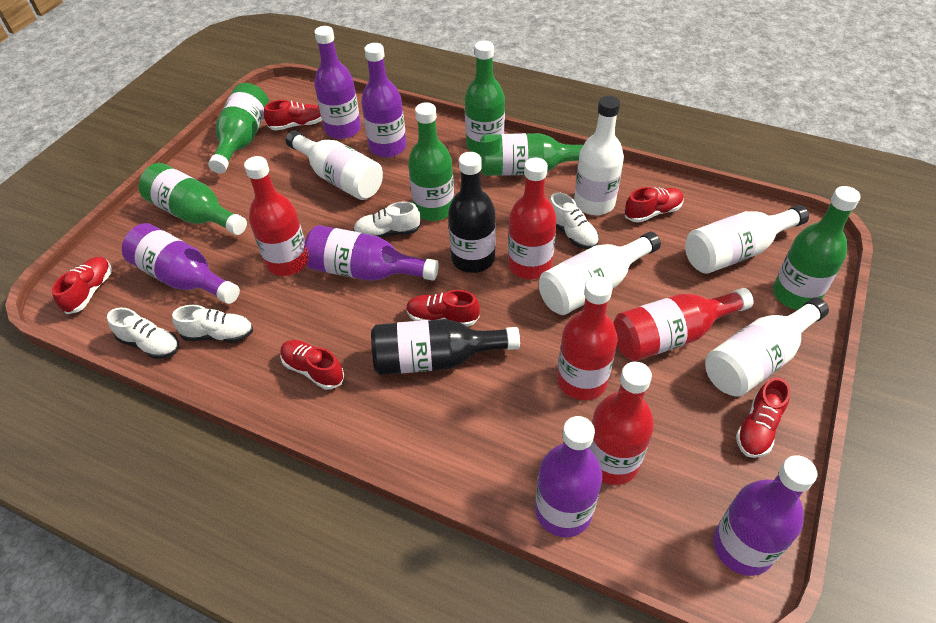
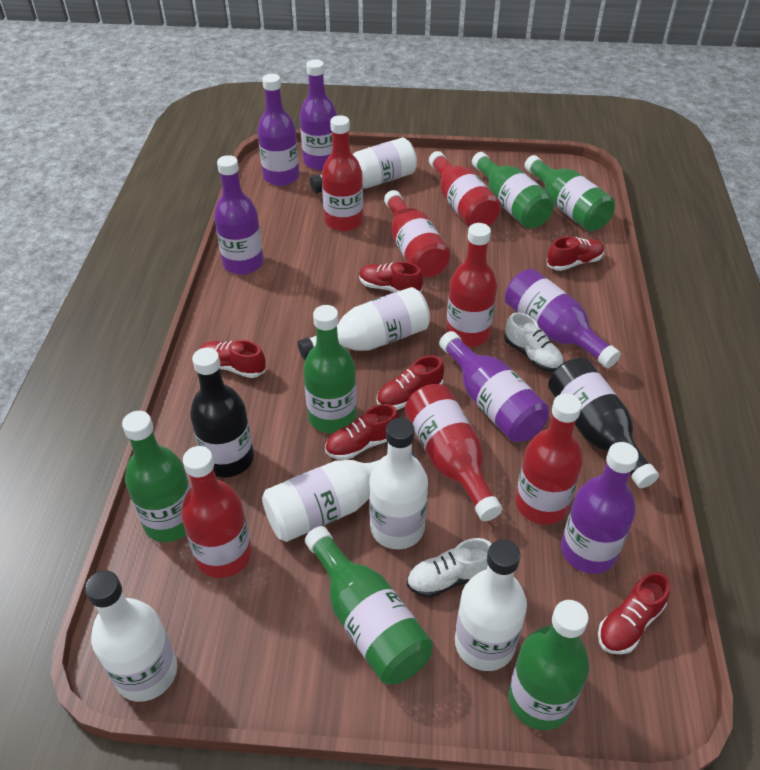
red bottle: [244,156,307,276] [508,158,557,279] [557,276,618,400] [589,362,654,485] [613,288,754,361] = 5 -> [181,446,252,578] [322,115,363,232] [384,190,450,278] [405,384,502,521] [429,151,501,227] [446,223,497,347] [515,393,583,525] = 7
white bottle: [286,130,383,200] [539,232,661,315] [574,96,624,215] [685,205,809,274] [705,297,829,397] = 5 -> [85,570,177,702] [262,450,417,542] [298,287,430,360] [310,138,417,193] [369,418,428,549] [455,539,527,671] = 6
white shoe: [107,308,179,359] [172,305,253,342] [353,201,421,238] [549,192,599,249] = 4 -> [407,538,491,598] [504,312,563,372] = 2

